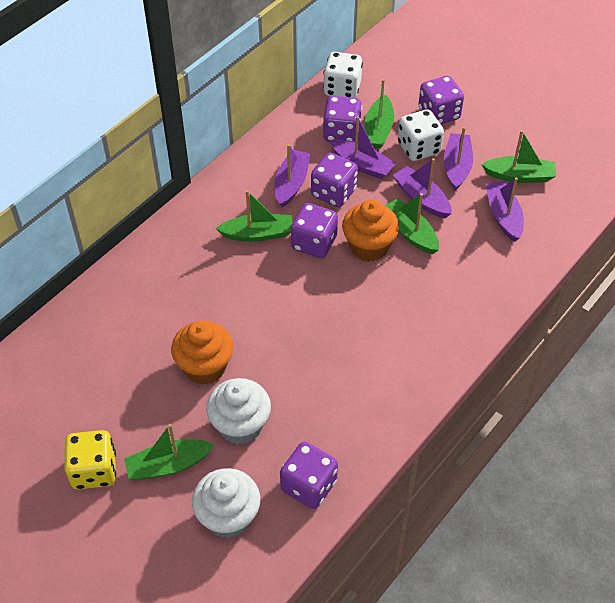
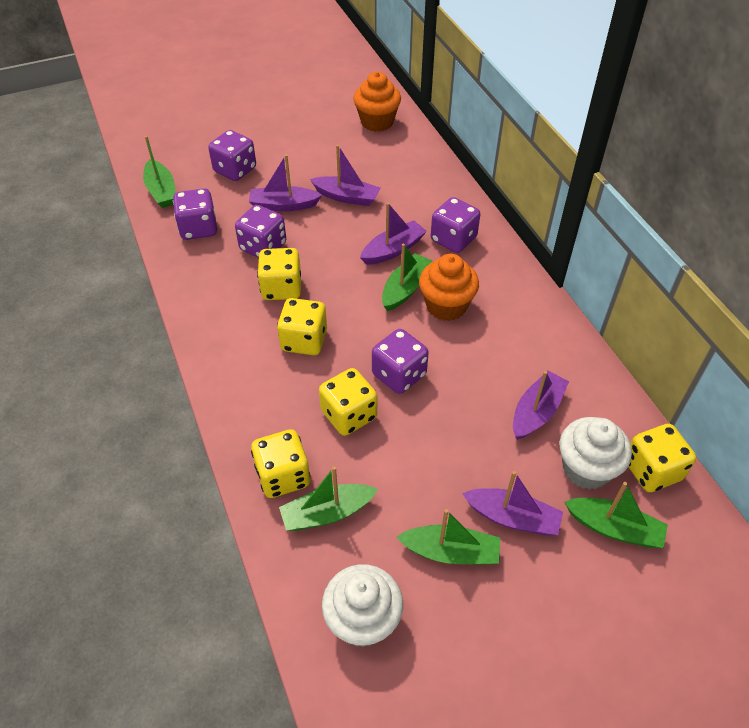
white dice: [323,52,363,98] [398,109,444,161] = 2 -> none = 0
yellow dice: [64,430,116,489] = 1 -> [251,429,311,498] [257,248,301,300] [277,298,327,355] [319,368,377,436] [629,424,696,492] = 5

